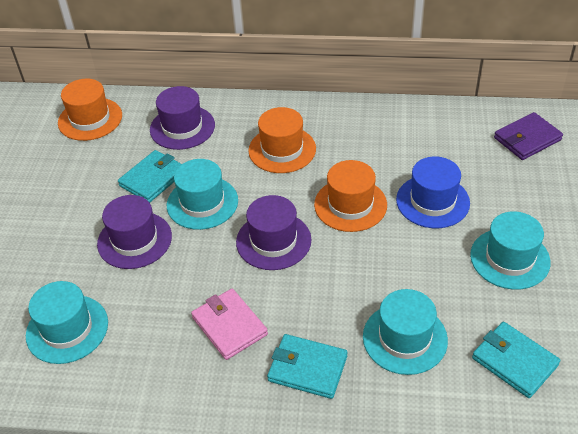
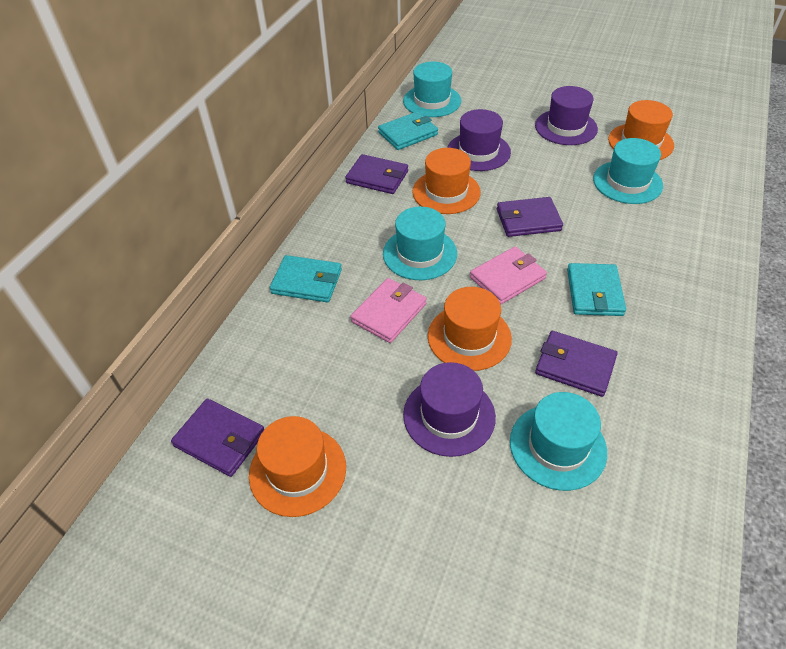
blue hat: [396,156,470,228] = 1 -> none = 0
orange hat: [58,79,122,141] [248,107,316,173] [314,160,387,232] = 3 -> [249,416,346,517] [412,148,481,214] [428,287,512,371] [608,100,674,160] = 4
pink wallet: [191,289,268,360] = 1 -> [350,278,427,343] [470,247,547,305] = 2
purple wallet: [494,112,563,160] = 1 -> [171,399,264,477] [345,154,408,194] [497,197,563,237] [535,331,618,397] = 4

